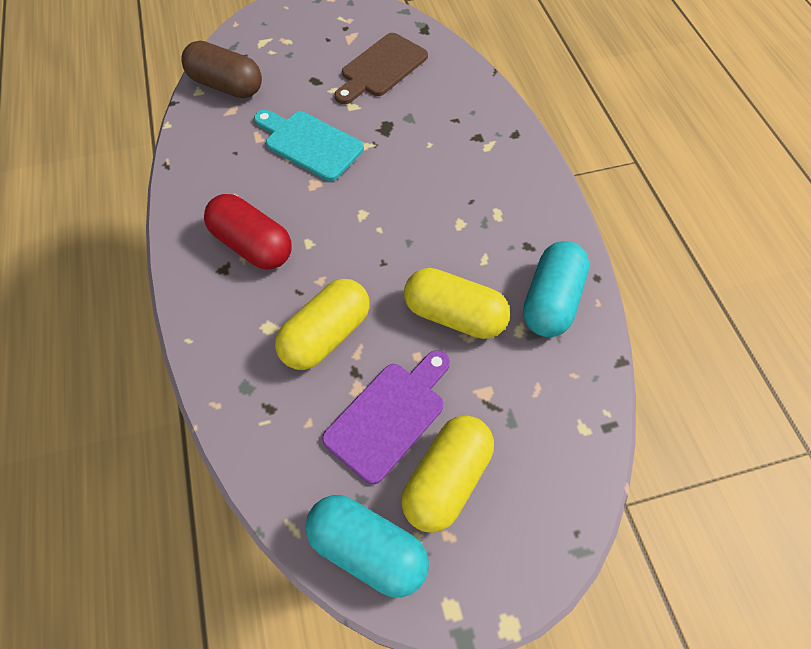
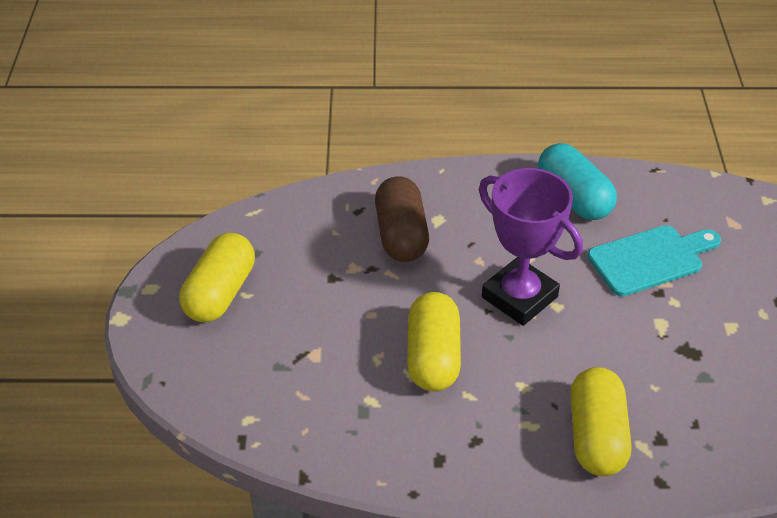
brown cutting board: [334,33,428,104] = 1 -> none = 0
purple cutting board: [322,350,450,485] = 1 -> none = 0
purple trophy: none = 0 -> [479,168,583,326] = 1
red capsule: [204,194,292,270] = 1 -> none = 0
turquoise capsule: [305,495,429,598] [523,241,589,337] = 2 -> [538,143,617,220] = 1

